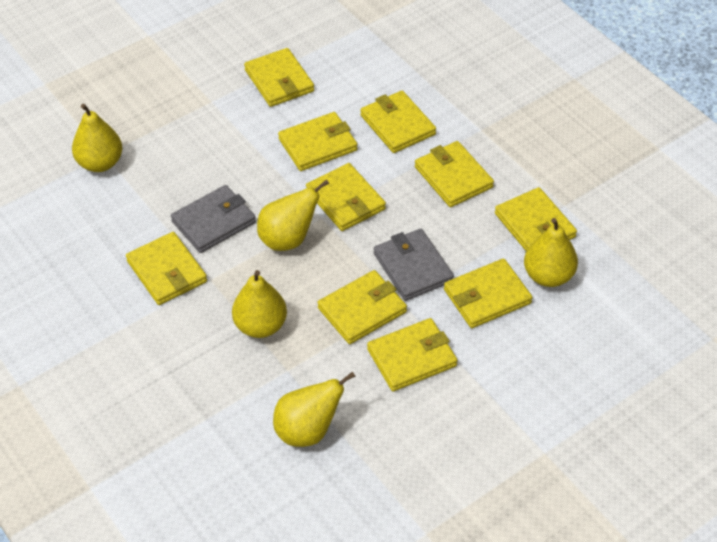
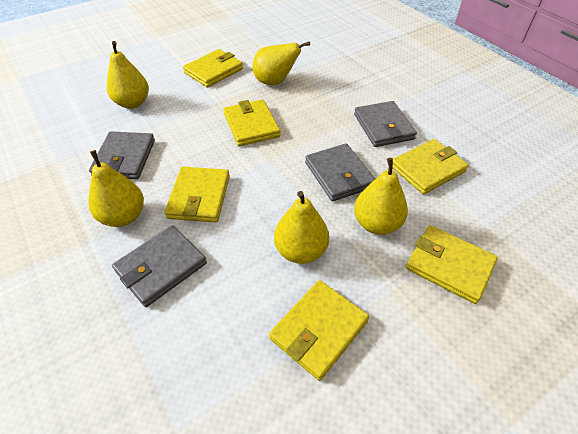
grey wallet: [171,185,256,253] [374,229,454,301] = 2 -> [89,131,155,179] [112,225,207,307] [305,143,375,201] [354,101,417,147] = 4
yellow wallet: [126,232,207,305] [244,48,314,107] [278,112,357,171] [306,163,386,231] [317,270,407,344] [360,91,436,153] [367,318,458,391] [415,141,494,207] [444,259,532,328] [495,187,577,251] = 10 -> [164,167,230,222] [183,49,243,88] [224,99,280,146] [269,280,369,381] [393,139,469,195] [406,225,498,304] = 6

